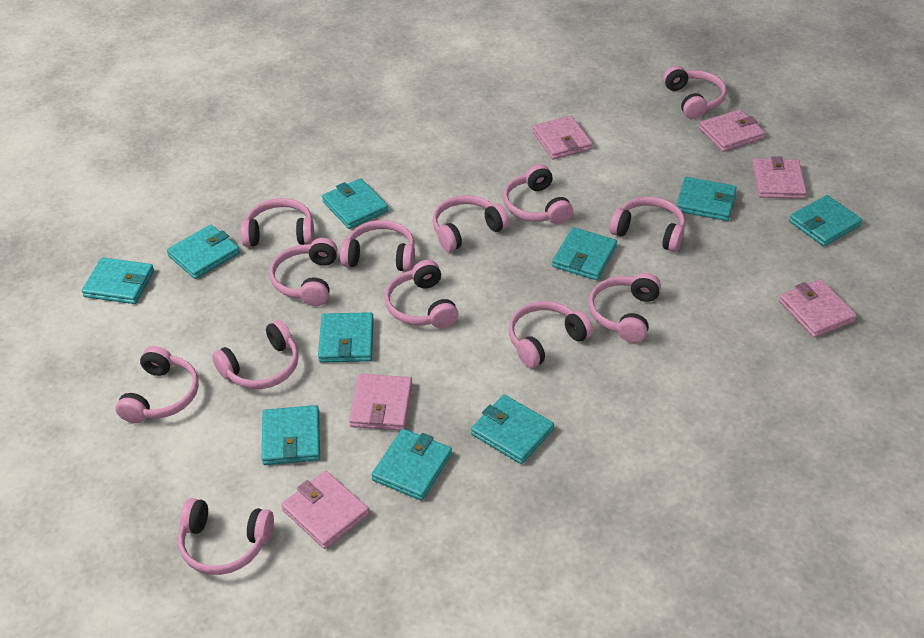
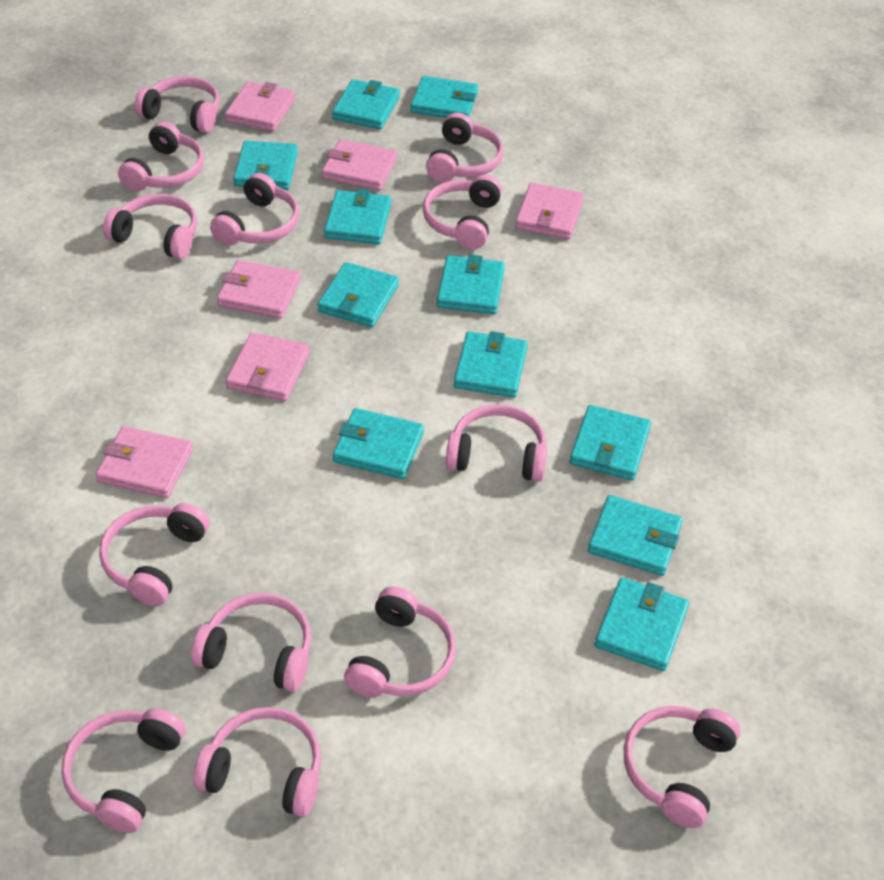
turquoise wallet: [82,257,154,304] [167,225,240,279] [262,405,320,465] [318,312,374,363] [322,178,388,229] [371,429,452,501] [471,395,554,464] [552,227,617,280] [676,177,737,221] [789,195,862,246] = 10 -> [233,141,298,190] [318,262,399,327] [324,189,391,244] [332,79,400,129] [333,408,424,479] [411,76,478,118] [437,255,505,314] [454,331,528,398] [570,405,651,480] [588,495,683,576] [595,577,689,671] = 11

